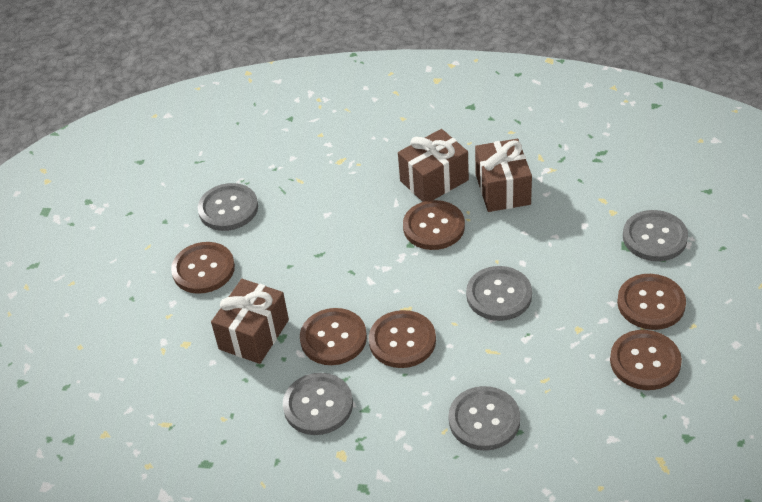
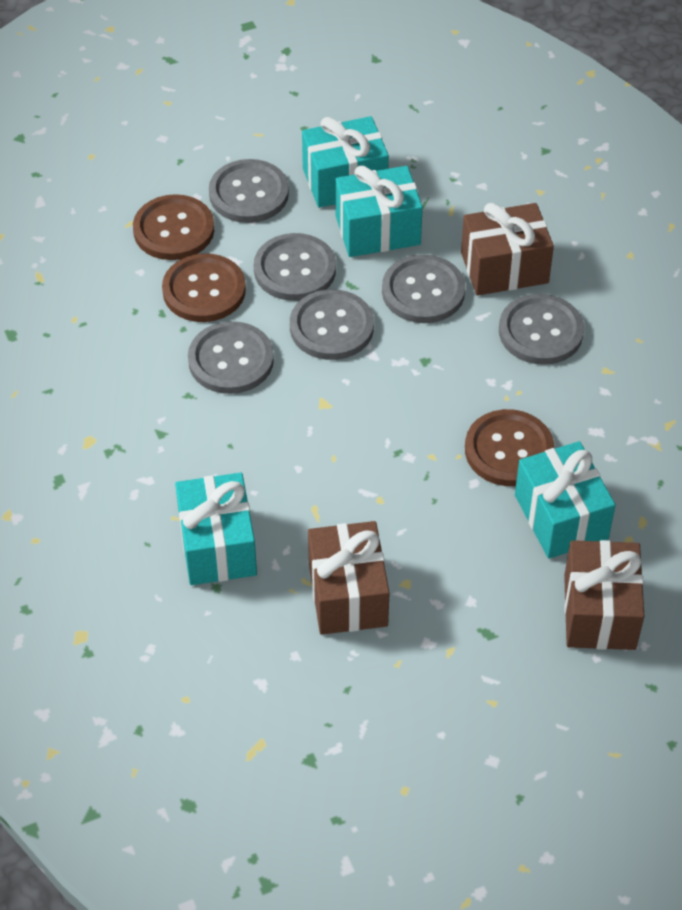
brown button: [171,242,235,294] [300,308,367,365] [369,310,436,368] [403,200,465,250] [610,330,682,390] [617,274,686,330] = 6 -> [133,194,214,260] [162,253,246,322] [465,409,554,486] = 3
grey button: [198,183,258,231] [283,373,353,435] [448,386,520,451] [466,266,532,321] [623,210,688,261] = 5 -> [188,321,274,394] [209,159,289,223] [254,233,336,301] [290,289,374,360] [382,254,465,323] [499,294,584,365] = 6
turquoise gift: none = 0 -> [175,473,257,585] [302,116,389,208] [335,165,423,257] [515,441,616,559] = 4

